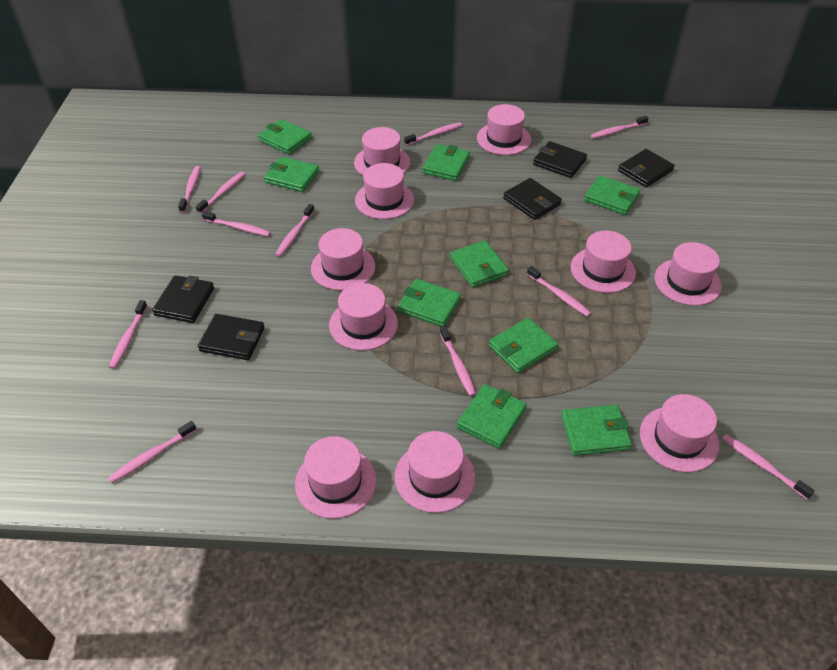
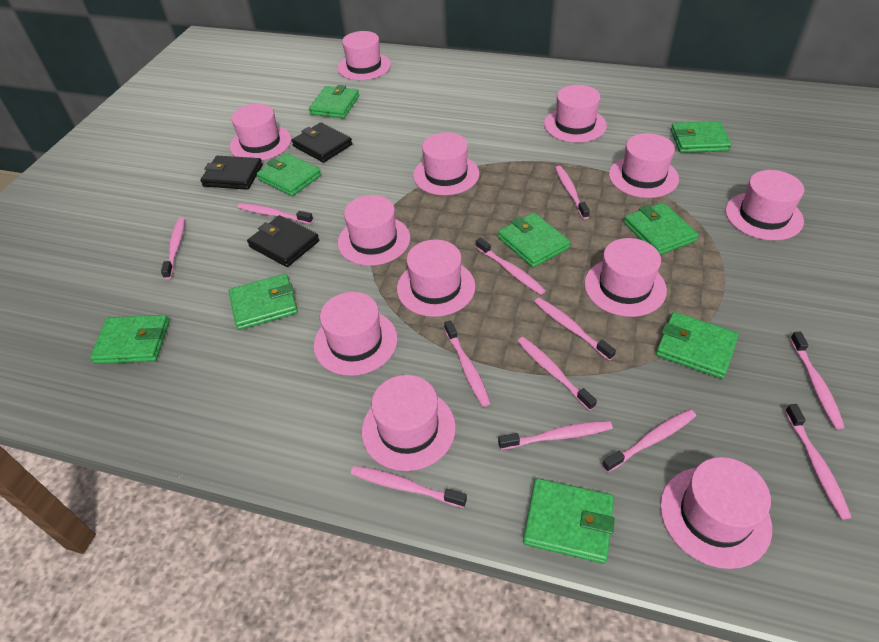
black wallet: [152,275,214,323] [198,314,265,360] [503,178,562,220] [533,141,587,178] [618,149,674,187] = 5 -> [200,156,263,190] [247,215,319,267] [292,123,352,163] = 3
pink hat: [295,436,376,519] [311,228,375,290] [329,283,398,350] [354,127,410,176] [355,163,414,219] [395,431,475,513] [477,104,531,155] [571,231,636,293] [640,394,719,472] [655,242,722,306] = 10 -> [230,104,291,161] [314,292,398,376] [337,31,391,80] [337,195,410,266] [362,375,456,471] [397,239,476,317] [413,132,480,195] [544,85,607,143] [584,238,667,317] [609,133,679,198] [660,457,772,569] [725,170,804,241] = 12
pink toothbrush: [108,421,196,483] [109,300,148,369] [178,166,201,213] [196,172,245,214] [202,211,271,236] [275,204,315,257] [404,122,462,146] [440,326,476,396] [527,266,591,317] [590,116,648,139] [722,434,815,500] = 11 -> [161,218,185,279] [237,203,313,224] [351,466,467,508] [444,320,491,407] [476,238,546,295] [498,421,613,450] [517,337,597,411] [534,298,616,361] [555,166,590,219] [602,409,696,473] [785,404,852,520] [790,332,845,429] = 12

